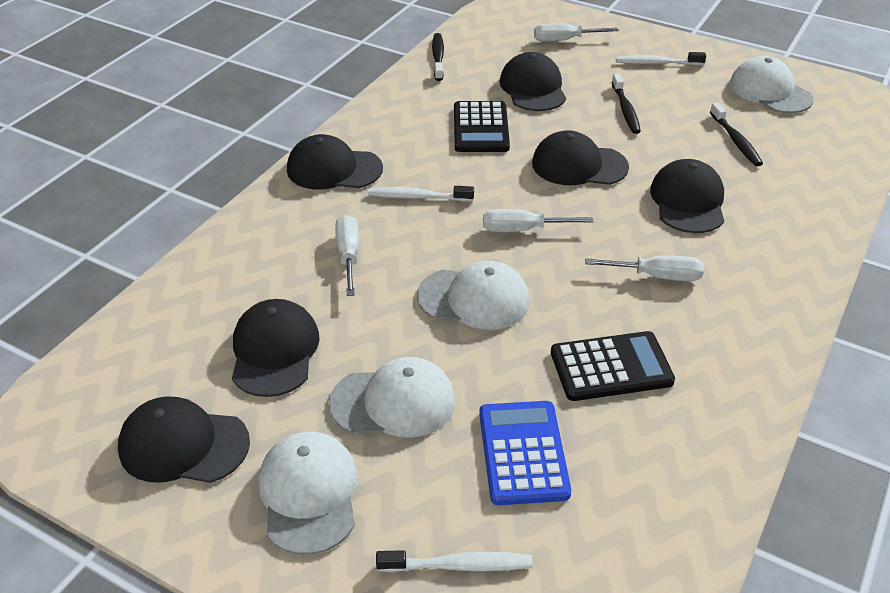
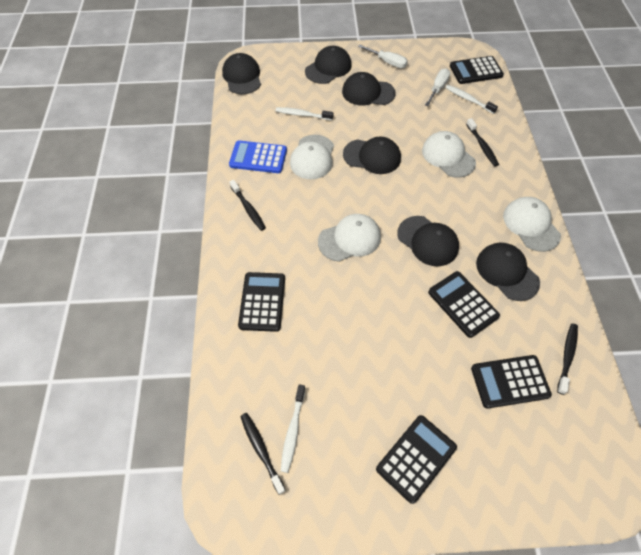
black calculator: [454,101,510,152] [551,331,675,401] = 2 -> [238,272,285,332] [376,415,457,504] [428,271,500,338] [450,56,504,84] [471,355,552,409] = 5
black toothbrush: [432,33,444,81] [612,74,641,134] [710,103,763,166] = 3 -> [230,180,266,231] [240,413,286,495] [466,118,499,167] [557,323,578,395] = 4
white screwdriver: [335,215,359,296] [483,209,594,232] [534,23,619,42] [585,255,704,281] = 4 -> [358,45,408,68] [425,68,450,106] = 2

